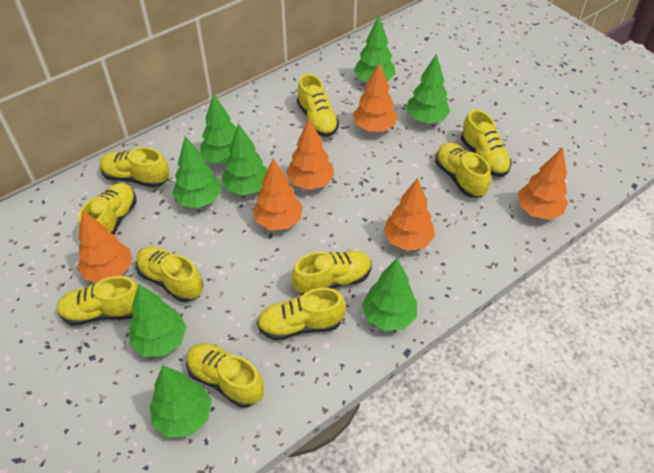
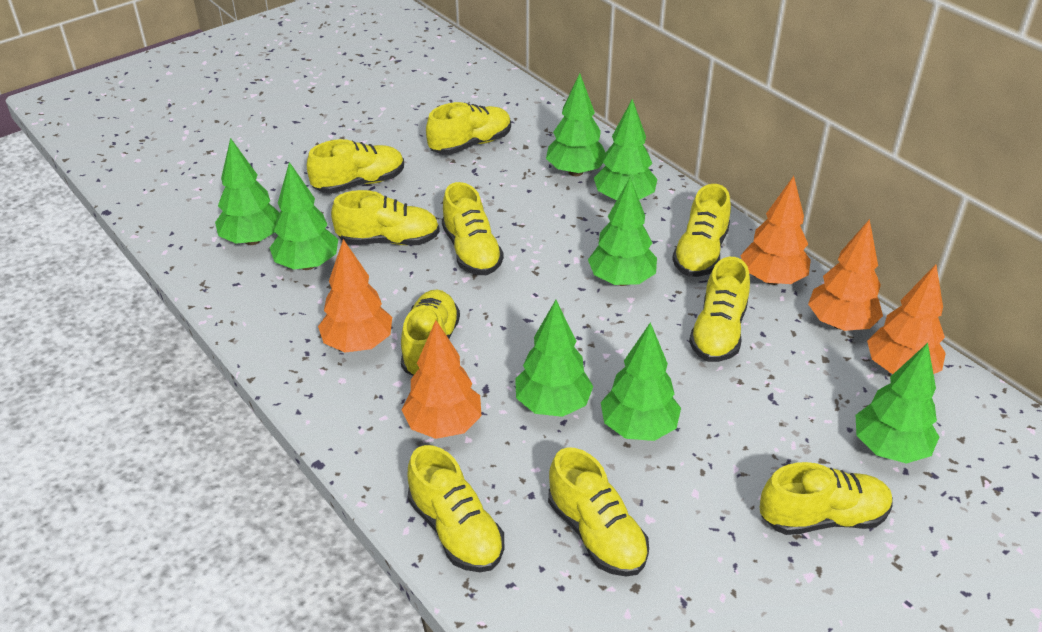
orange tree: [78,210,132,282] [253,158,302,230] [286,119,334,190] [353,62,397,131] [383,178,435,251] [518,147,568,220] = 6 -> [318,239,392,353] [402,320,481,439] [740,176,811,285] [808,219,883,331] [867,264,946,374] = 5

